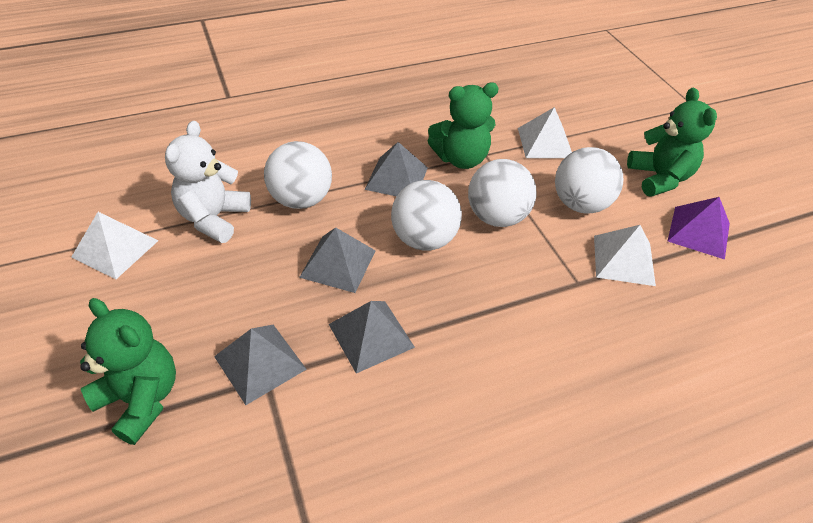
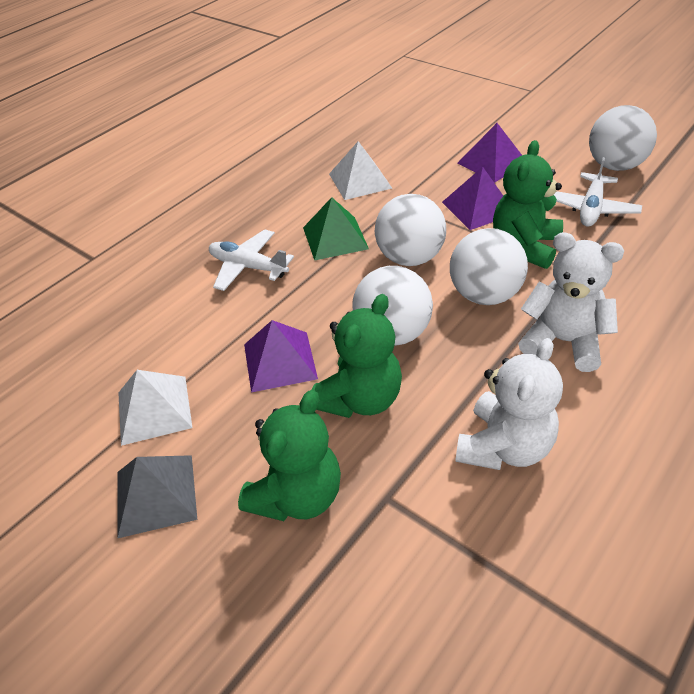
green pyramid: none = 0 -> [303,197,369,260] = 1
grey pyramid: [214,325,307,405] [299,227,376,293] [329,301,415,373] [365,142,428,197] = 4 -> [117,455,197,539] = 1
purple pyramid: [668,197,730,260] = 1 -> [244,320,318,392] [442,167,503,230] [458,123,522,183] = 3
white plane: none = 0 -> [209,229,294,291] [554,157,642,227] = 2
white pyramid: [71,212,158,279] [518,107,572,158] [594,225,656,286] = 3 -> [118,370,193,446] [329,141,392,200] = 2
white teddy bear: [165,121,251,243] = 1 -> [455,338,563,470] [518,232,624,372] = 2

